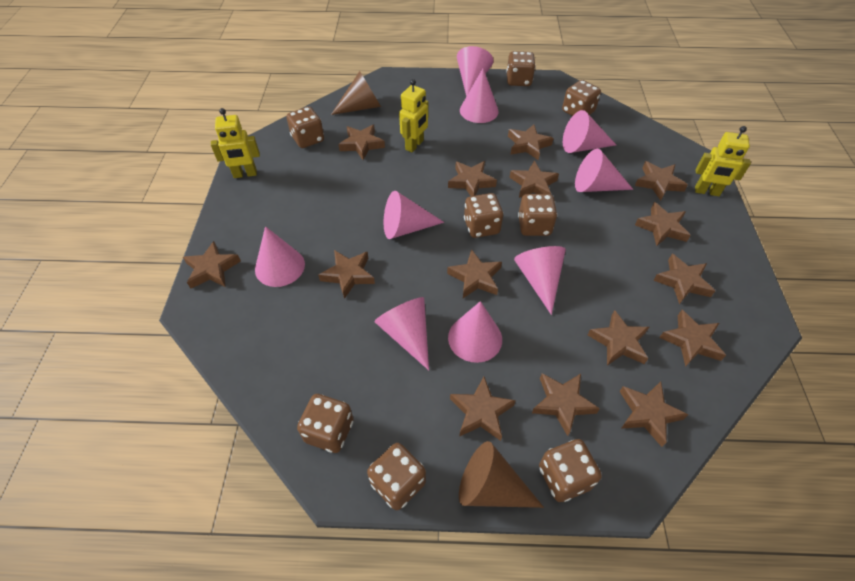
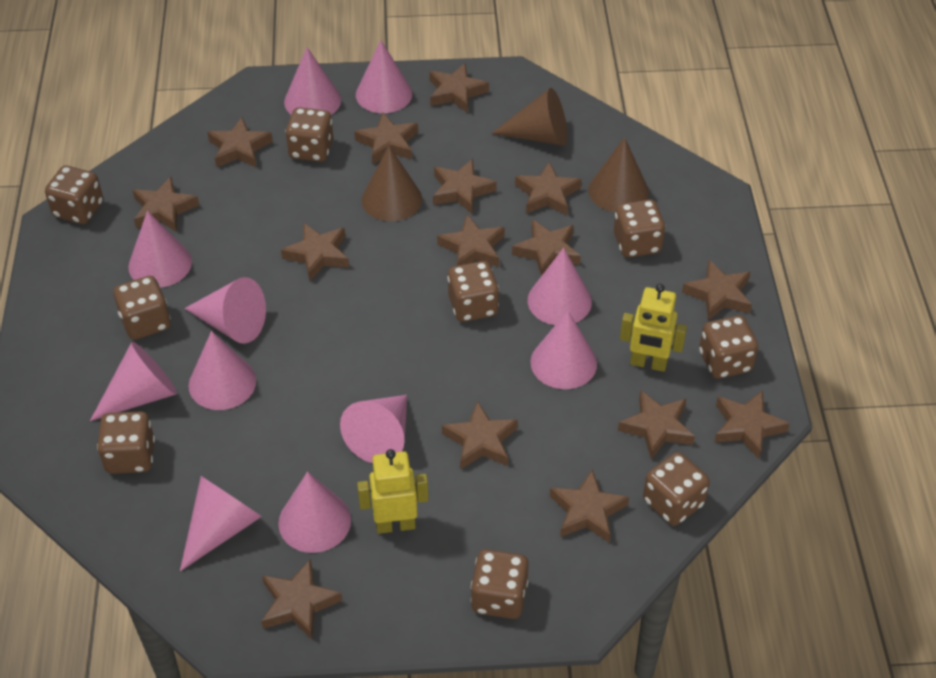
brown cone: [331,71,381,115] [459,441,544,508] = 2 -> [362,146,422,221] [491,88,567,146] [588,137,649,212] = 3
brown dice: [286,107,324,148] [297,394,353,453] [367,443,426,510] [464,193,503,238] [506,51,536,86] [518,194,557,236] [539,439,602,502] [562,80,601,116] = 8 -> [45,165,103,224] [97,411,155,474] [114,276,171,340] [285,107,333,162] [447,261,499,322] [471,549,529,619] [614,199,665,258] [643,452,710,526] [699,315,758,379] = 9
pink cone: [255,226,305,287] [374,297,429,370] [384,191,444,239] [448,301,502,363] [457,46,494,97] [460,68,499,123] [514,246,566,315] [563,110,616,153] [575,149,633,192] = 9 -> [90,341,177,421] [128,211,192,288] [180,476,262,571] [184,277,266,344] [189,331,256,410] [278,472,351,553] [284,47,341,115] [340,395,407,463] [356,40,412,113] [528,248,592,325] [530,311,597,389] = 11
yellow robot: [211,108,260,178] [399,79,428,152] [695,126,751,196] = 3 -> [357,449,428,534] [620,284,687,372] = 2

